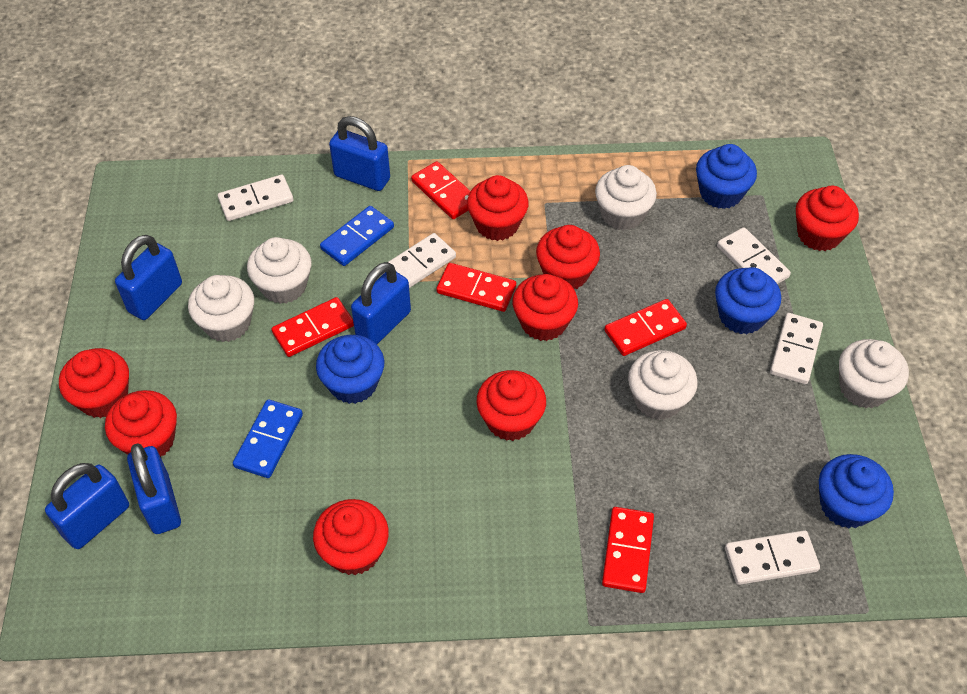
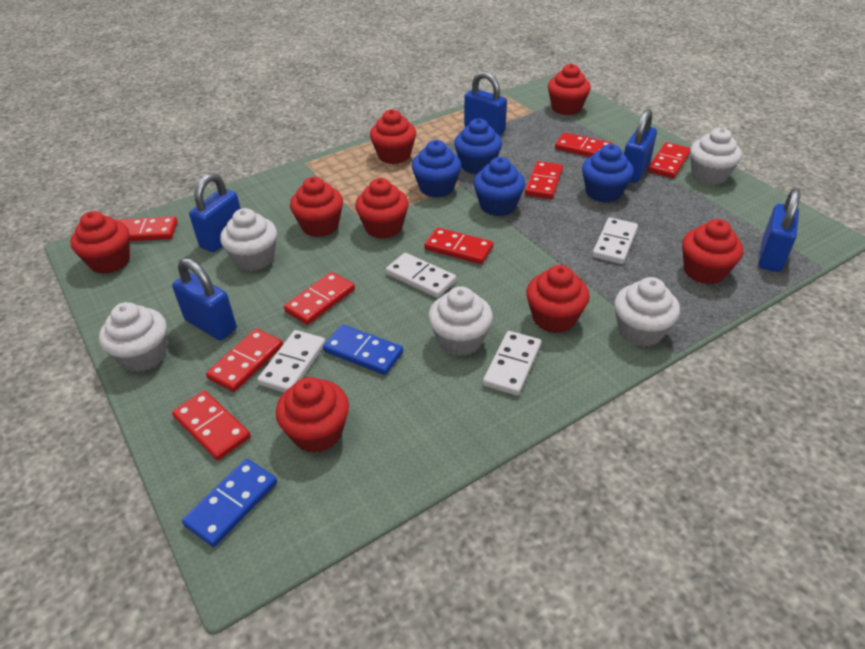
red domino: [272,297,354,357] [411,161,470,219] [436,263,516,312] [602,507,654,593] [604,299,687,356] = 5 -> [118,217,178,241] [172,391,251,461] [206,329,283,392] [284,272,355,325] [424,228,493,264] [525,161,563,199] [555,132,613,157] [648,142,690,178] = 8
white domino: [218,175,293,221] [382,233,456,288] [717,227,791,284] [725,530,820,585] [770,313,823,384] = 5 -> [257,330,326,392] [386,253,456,298] [483,331,542,396] [592,218,638,264] = 4

